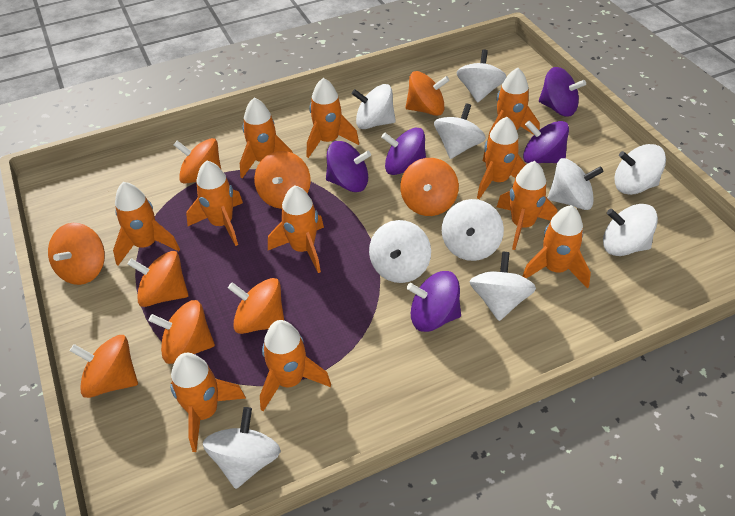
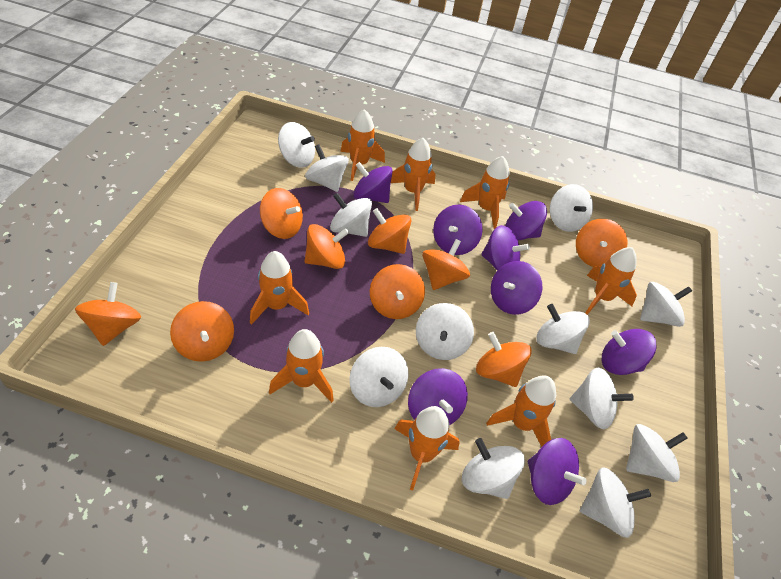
orange rocket: [113,182,180,266] [170,353,246,452] [186,161,243,246] [240,98,293,178] [260,320,331,411] [268,186,324,273] [307,78,359,158] [477,117,526,199] [487,68,540,141] [497,161,557,250] [523,205,591,289] = 11 -> [250,251,309,325] [269,329,334,403] [340,109,385,181] [391,138,436,211] [395,406,460,491] [460,156,510,229] [486,375,556,447] [585,247,637,315] = 8
purple spinning top: [326,141,371,192] [381,127,426,175] [407,271,461,332] [523,120,569,163] [539,67,586,117] = 5 -> [353,162,392,203] [408,368,468,425] [433,205,483,255] [481,225,530,270] [491,261,543,315] [505,201,547,240] [528,438,587,505] [602,329,656,375] = 8
white spinning top: [203,407,281,489] [352,84,396,129] [369,220,431,283] [434,103,486,159] [442,199,504,261] [457,50,506,103] [469,252,536,321] [548,158,604,210] [603,204,658,256] [614,144,666,195] = 10 -> [278,122,315,168] [305,144,349,192] [330,193,372,237] [350,347,408,407] [416,303,474,360] [462,438,525,499] [536,304,590,354] [550,184,593,232] [570,367,634,429] [580,467,651,538] [626,424,688,482] [640,282,692,327] = 12

